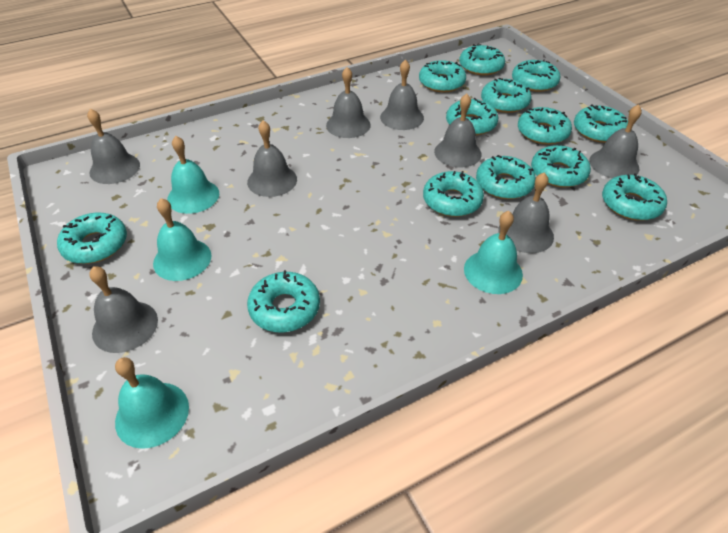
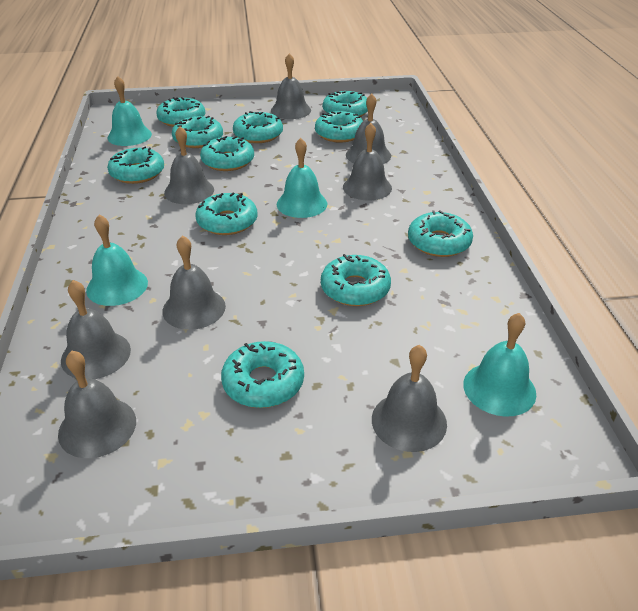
turquoise donut: [57,213,127,264] [247,270,320,332] [419,60,466,92] [423,171,484,217] [446,98,498,135] [459,44,505,76] [476,155,536,199] [481,78,531,113] [512,59,561,92] [518,107,572,145] [531,145,591,188] [574,104,628,143] [602,173,667,221] = 13 -> [107,146,164,184] [156,97,205,127] [172,116,223,148] [195,193,257,235] [200,136,254,171] [221,341,304,408] [233,111,283,143] [315,111,363,143] [321,254,391,306] [323,91,368,117] [408,210,473,257] = 11

